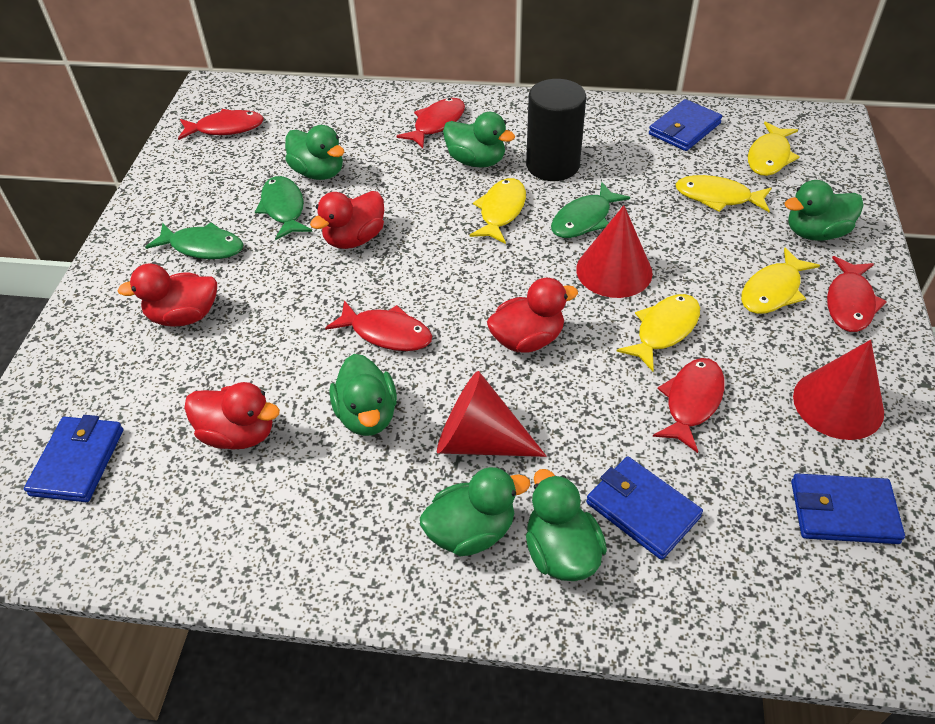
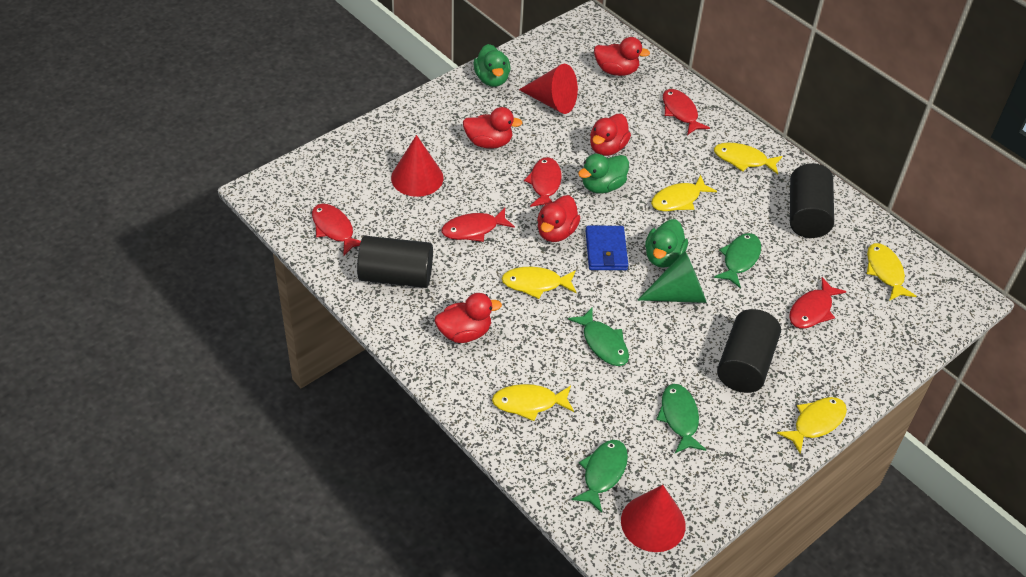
black cylinder: [526,79,586,181] = 1 -> [357,236,433,288] [717,309,781,393] [790,163,834,238] = 3
blue wallet: [24,415,123,502] [586,456,703,560] [649,99,722,151] [791,474,905,544] = 4 -> [586,225,628,270] = 1
green cone: none = 0 -> [638,251,707,303] = 1
green duck: [285,125,344,180] [330,354,397,436] [420,467,530,556] [443,112,515,167] [526,469,607,581] [784,180,864,241] = 6 -> [473,44,510,87] [578,154,629,193] [645,219,688,268] = 3
green fish: [145,222,243,259] [255,176,312,240] [551,182,630,238] = 3 -> [568,308,629,366] [571,440,628,513] [656,384,706,453] [714,233,761,289] = 4
red duck: [117,264,217,327] [184,382,280,449] [310,191,384,249] [487,278,578,353] = 4 -> [435,293,502,343] [463,107,522,149] [537,195,580,242] [590,114,631,156] [594,37,650,76] = 5
yellow fish: [469,178,526,244] [616,294,700,371] [675,175,771,212] [741,248,820,314] [748,121,800,176] = 5 -> [492,384,574,421] [501,267,577,299] [651,175,717,211] [714,143,783,174] [777,397,847,454] [867,243,916,301] = 6

